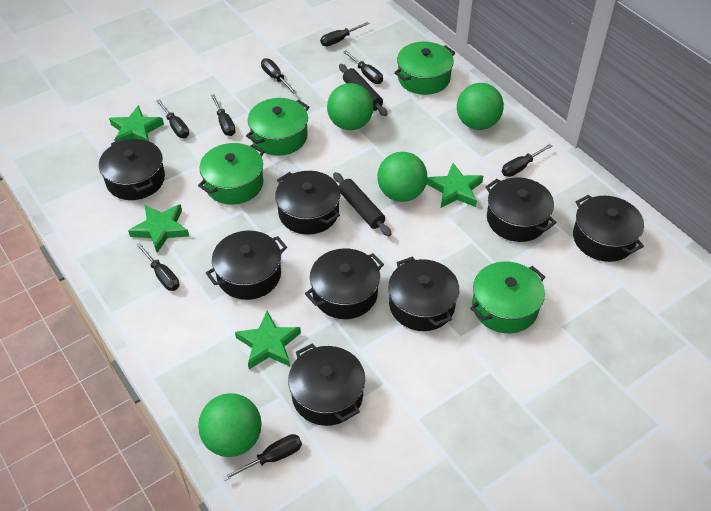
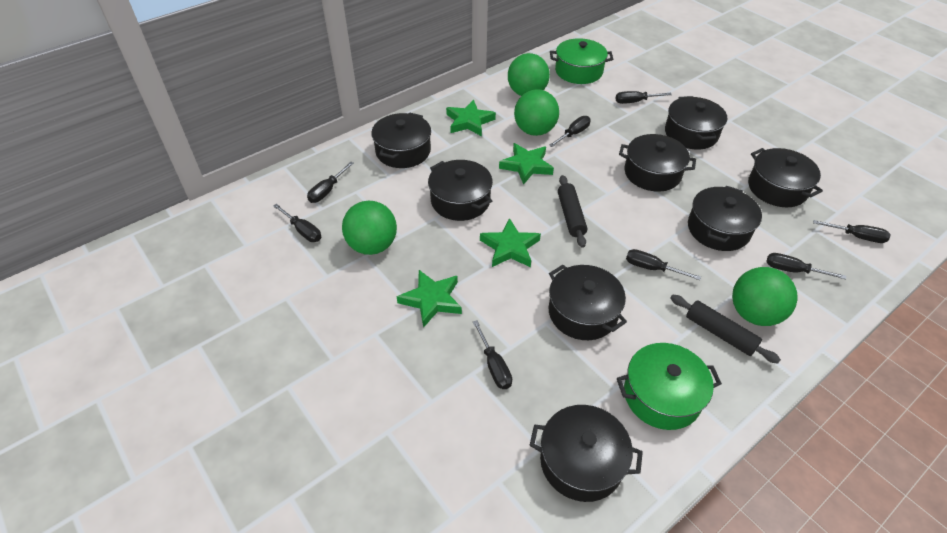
green pot: [198,143,265,204] [246,98,309,156] [394,42,455,95] [470,261,545,333] = 4 -> [550,38,613,84] [617,343,722,430] = 2

